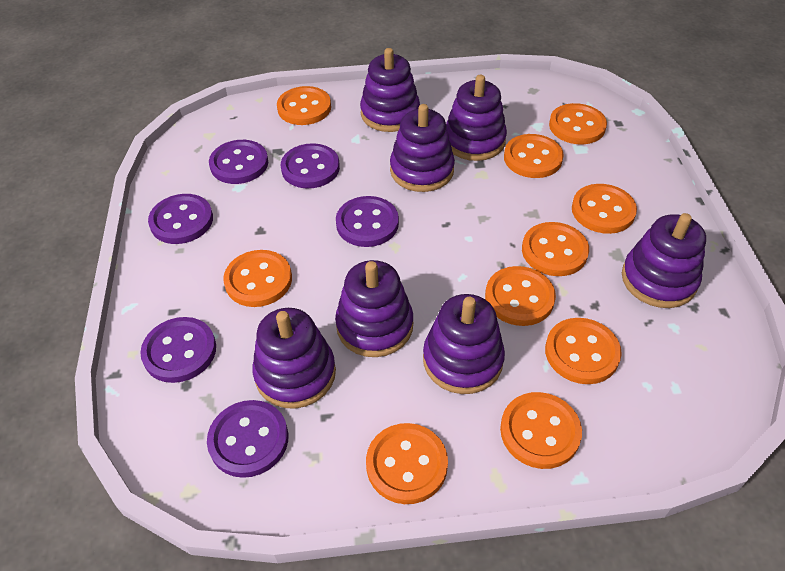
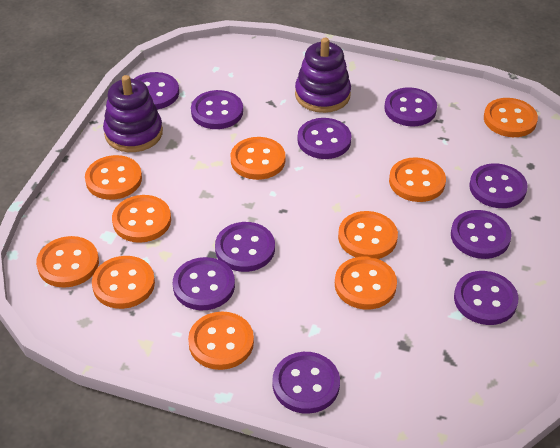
purple button: [140,317,216,383] [148,194,213,244] [207,400,288,478] [209,140,268,184] [281,143,340,188] [336,196,399,247] = 6 -> [134,72,179,109] [173,257,235,310] [191,90,243,129] [215,222,275,272] [272,352,340,414] [297,118,351,159] [384,88,437,126] [451,210,511,259] [454,271,518,325] [469,163,528,208] = 10
purple stacking toy: [252,308,336,409] [335,260,413,357] [360,48,420,132] [390,104,455,192] [423,294,505,394] [446,75,507,161] [622,213,706,308] = 7 -> [103,75,163,152] [295,38,351,113] = 2

